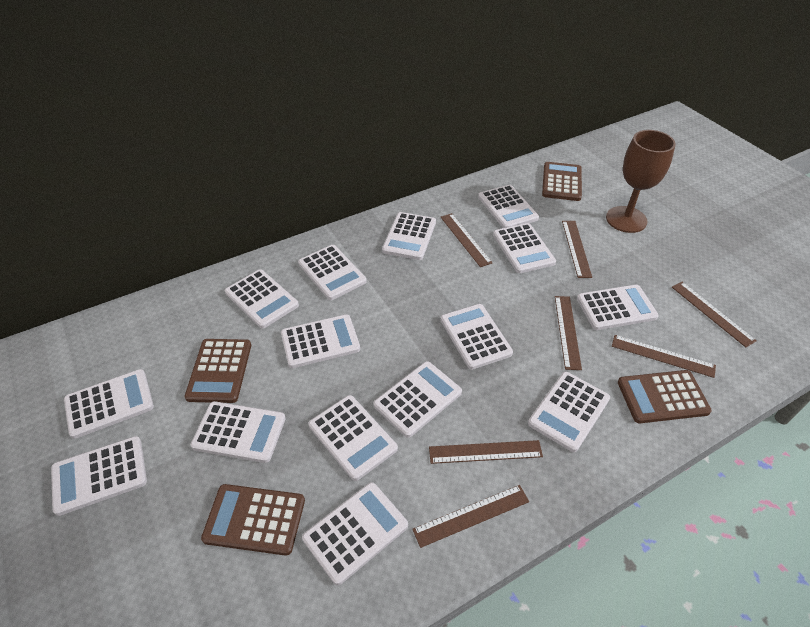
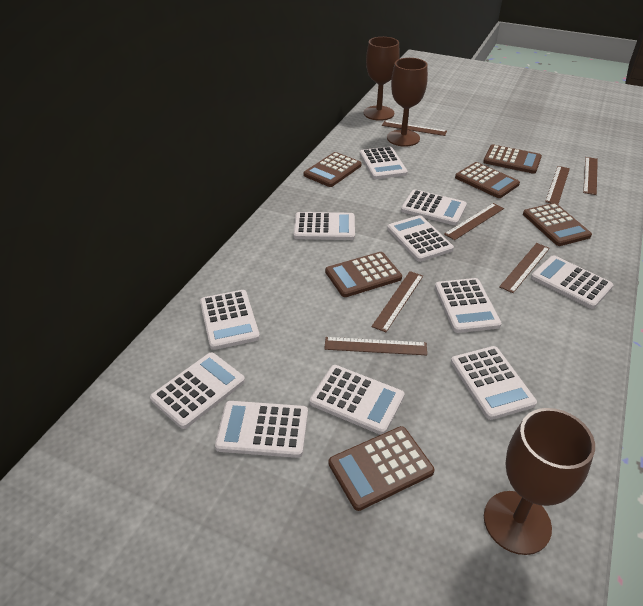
brown calculator: [185,339,251,403] [201,484,305,556] [542,162,582,201] [618,370,712,423] = 4 -> [303,152,361,187] [325,252,402,297] [329,426,434,511] [455,162,520,198] [483,145,542,174] [523,203,592,246] = 6
brown goblet: [606,130,676,233] = 1 -> [364,37,400,121] [387,58,428,147] [484,408,595,555] = 3
white calculator: [51,436,147,516] [64,369,154,439] [191,401,286,463] [225,269,299,329] [281,314,360,368] [298,245,367,300] [302,482,408,585] [309,395,398,481] [373,361,462,438] [382,212,436,260] [441,304,513,370] [478,185,539,228] [493,223,556,273] [528,372,610,452] [577,285,659,330] = 15 -> [150,352,245,429] [200,290,260,350] [215,401,308,458] [294,212,355,240] [310,365,405,435] [360,147,408,179] [387,215,454,262] [401,189,467,225] [435,278,501,333] [451,346,537,420] [531,255,613,309] = 11

